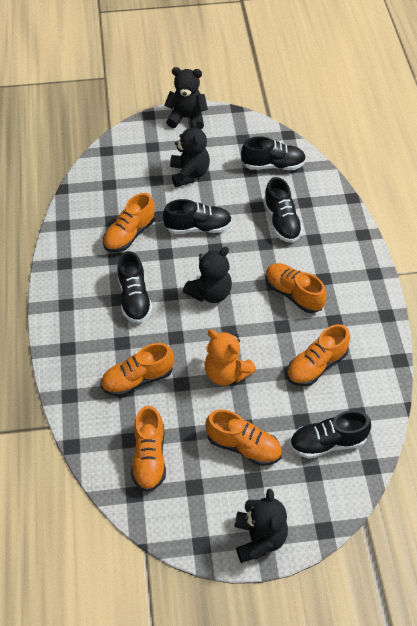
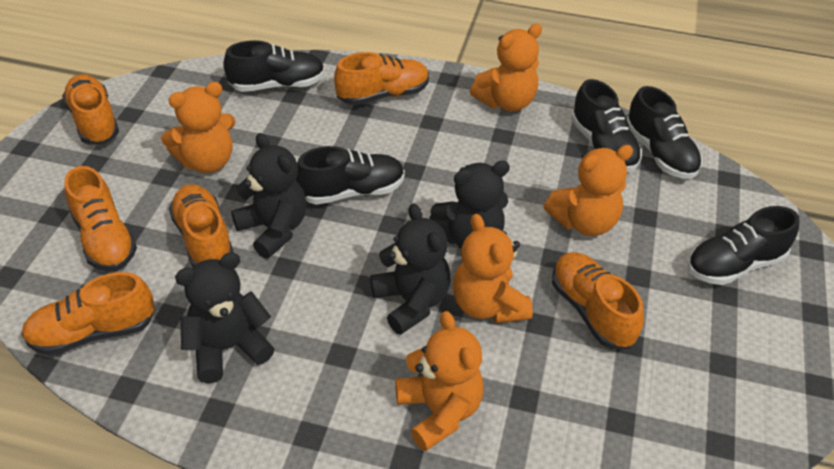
orange teddy bear: [204,329,256,386] = 1 -> [161,82,236,173] [395,311,483,451] [453,214,533,323] [470,24,542,112] [544,145,633,236] = 5

